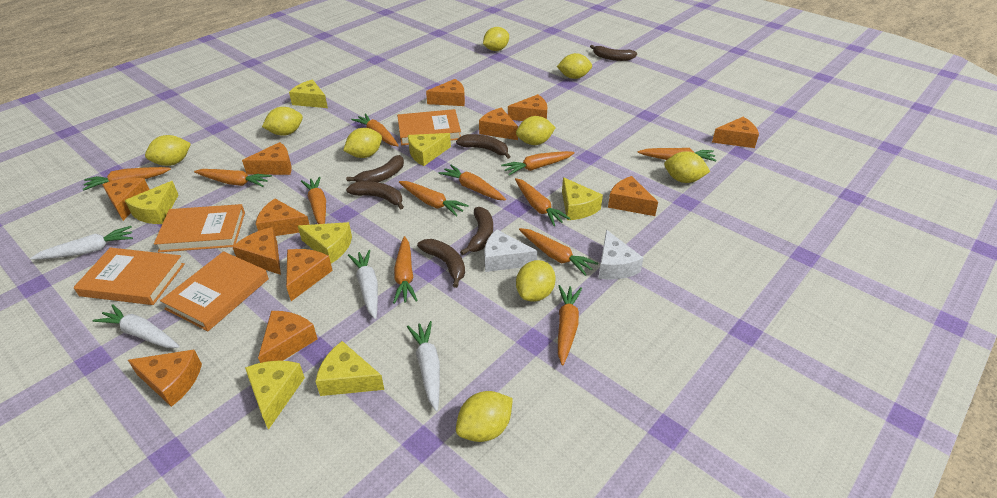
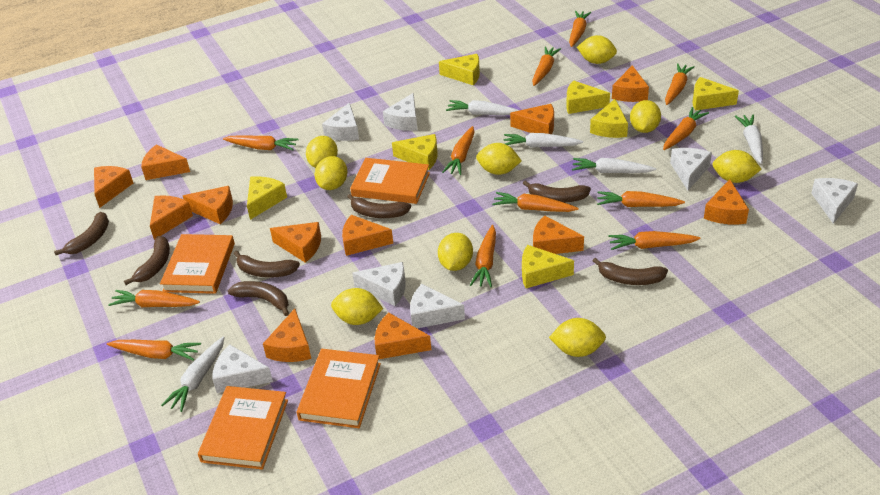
brown banana: [346,155,404,182] [346,181,404,209] [417,239,465,288] [456,134,511,159] [460,207,493,255] [590,45,637,61] = 6 -> [54,212,109,255] [124,236,170,285] [228,281,289,316] [234,251,300,278] [347,194,411,218] [523,181,591,203] [593,258,668,285] = 7
white carrot: [30,226,133,260] [92,304,180,348] [348,250,378,319] [407,321,440,411] = 4 -> [161,336,225,412] [446,100,519,115] [504,133,583,148] [572,158,656,173] [735,115,763,164] = 5
white cheese: [484,229,537,272] [598,230,643,279] = 2 -> [212,344,273,393] [322,103,359,141] [352,262,406,306] [383,93,417,131] [410,284,465,328] [670,148,712,190] [811,178,858,224] = 7

